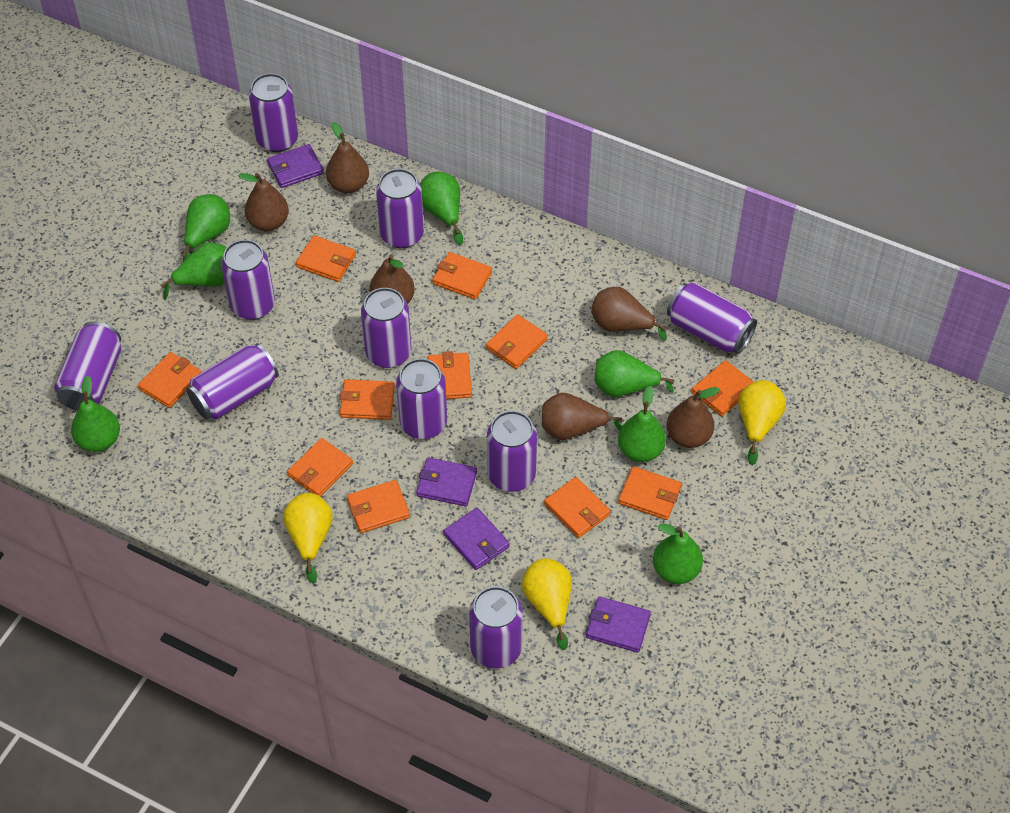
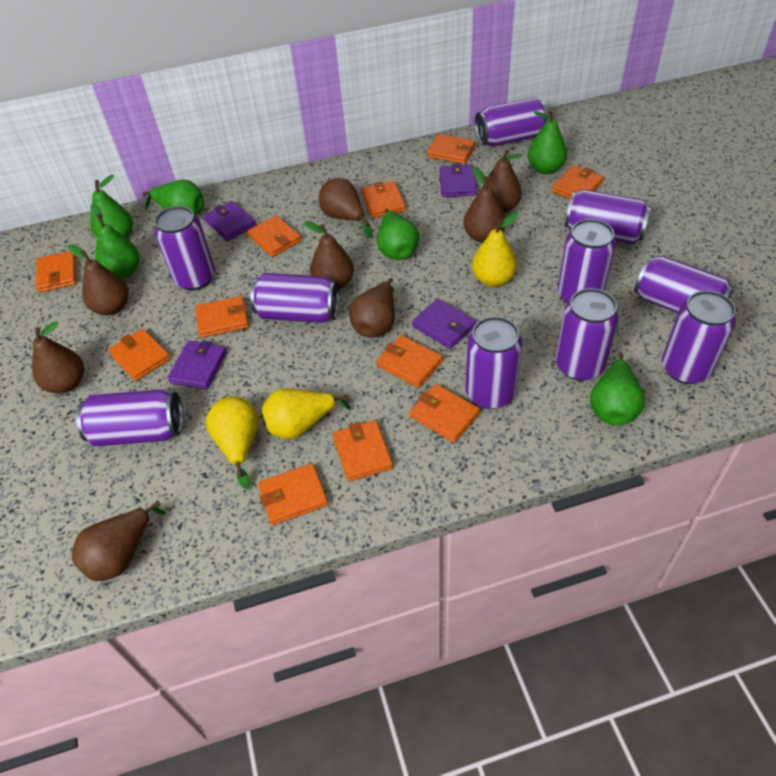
brown pear: [238,173,289,231] [326,122,369,193] [369,254,415,304] [542,393,622,440] [591,287,667,341] [667,387,720,448] = 6 -> [32,321,84,393] [68,244,129,315] [72,501,166,581] [304,221,354,289] [319,178,373,238] [349,278,395,338] [463,167,505,243] [482,150,522,213] = 8
green pear: [71,376,120,452] [160,242,227,300] [182,194,230,262] [420,172,463,245] [595,350,674,397] [618,386,666,462] [653,524,703,584] = 7 -> [90,175,133,239] [90,204,140,279] [143,180,204,216] [377,209,419,260] [528,110,567,174] [590,353,645,426] = 6

